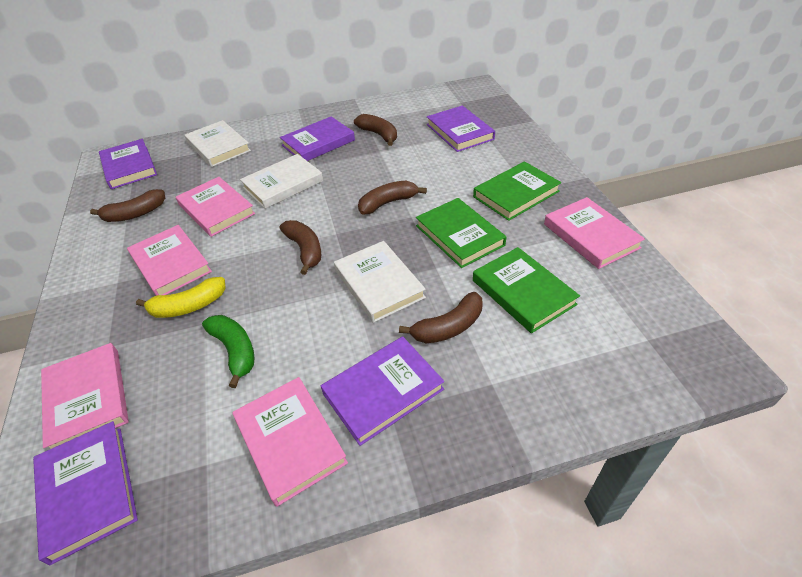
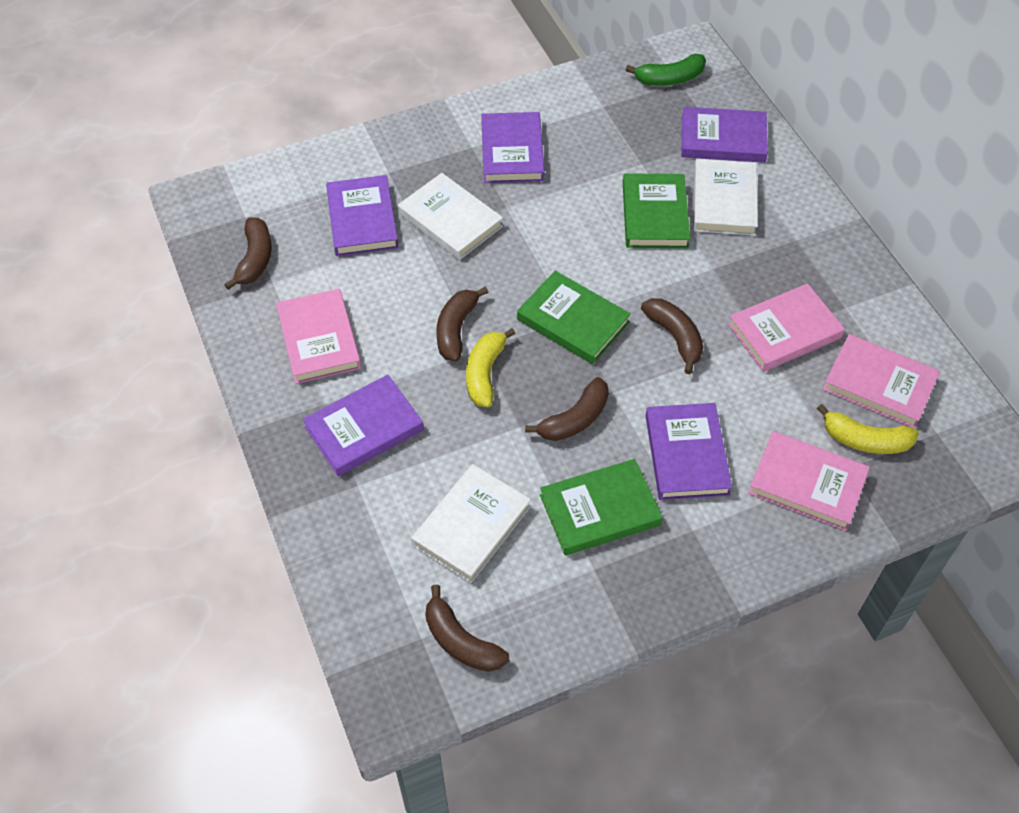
pink book: [41,343,129,449] [127,225,212,296] [176,177,255,237] [233,377,348,507] [544,197,645,269] = 5 -> [276,289,361,384] [728,283,845,372] [748,431,870,531] [822,334,940,428] = 4
yellow banana: [136,277,226,318] = 1 -> [466,328,516,407] [817,404,919,454] = 2

